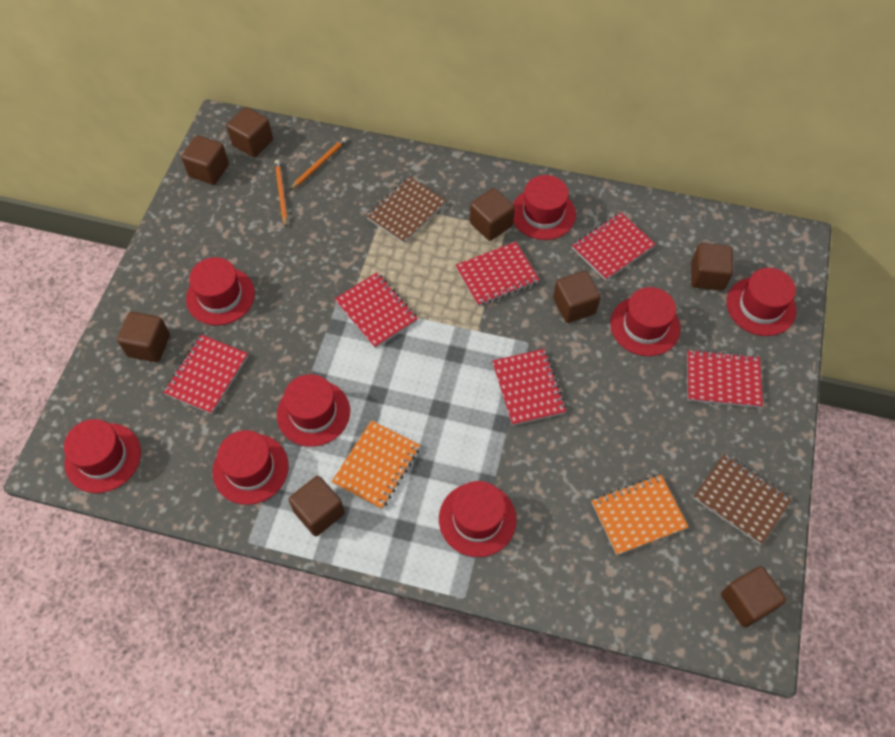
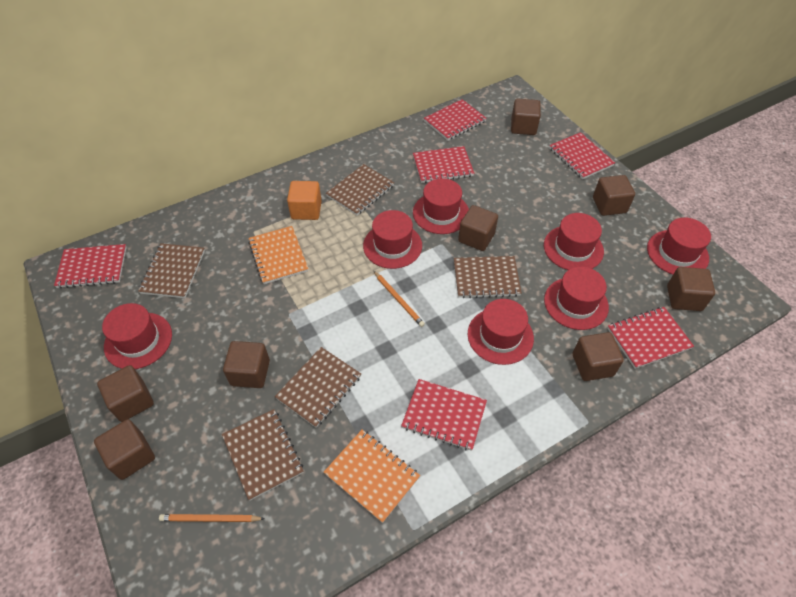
brown notebook: [366,176,446,244] [694,454,792,545] = 2 -> [138,243,205,298] [222,409,304,501] [275,347,361,428] [326,164,394,215] [454,256,522,298] = 5
orange cube: none = 0 -> [287,181,322,220] = 1
red hat: [64,419,141,493] [186,257,255,326] [213,430,289,505] [277,374,350,447] [439,481,517,557] [513,175,576,240] [610,287,680,356] [726,268,796,336] = 8 -> [102,303,172,369] [363,210,422,269] [413,178,469,234] [468,299,534,365] [544,213,604,270] [544,267,609,330] [647,217,711,275] = 7

